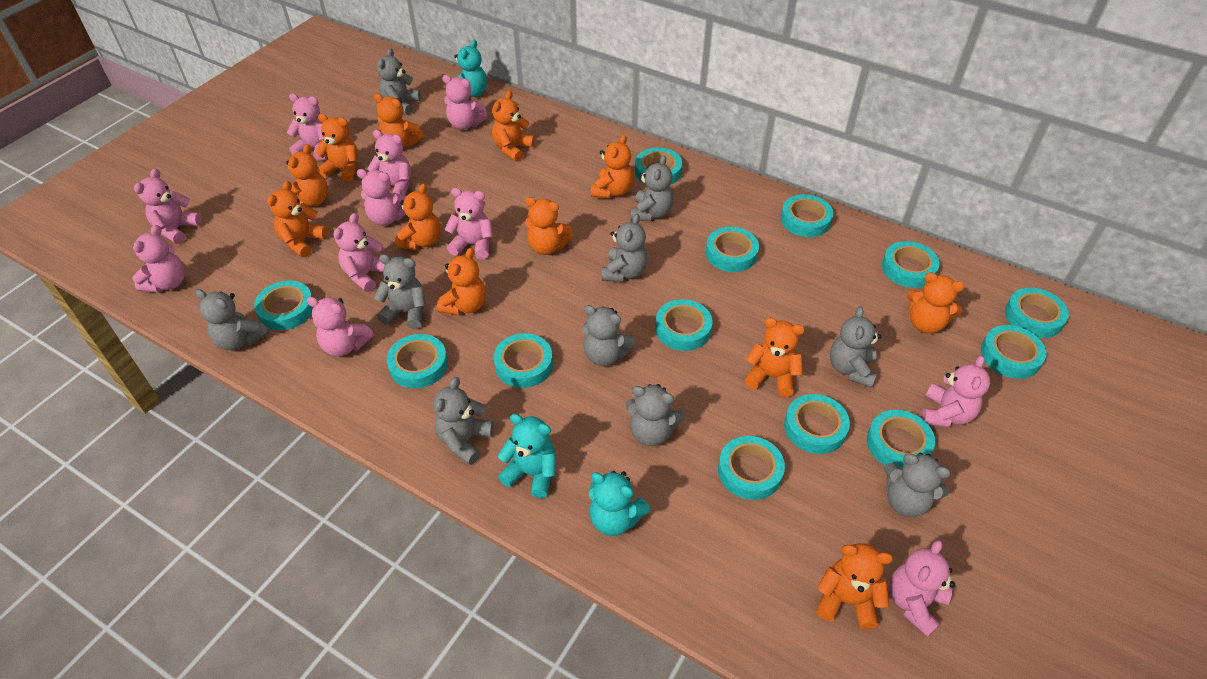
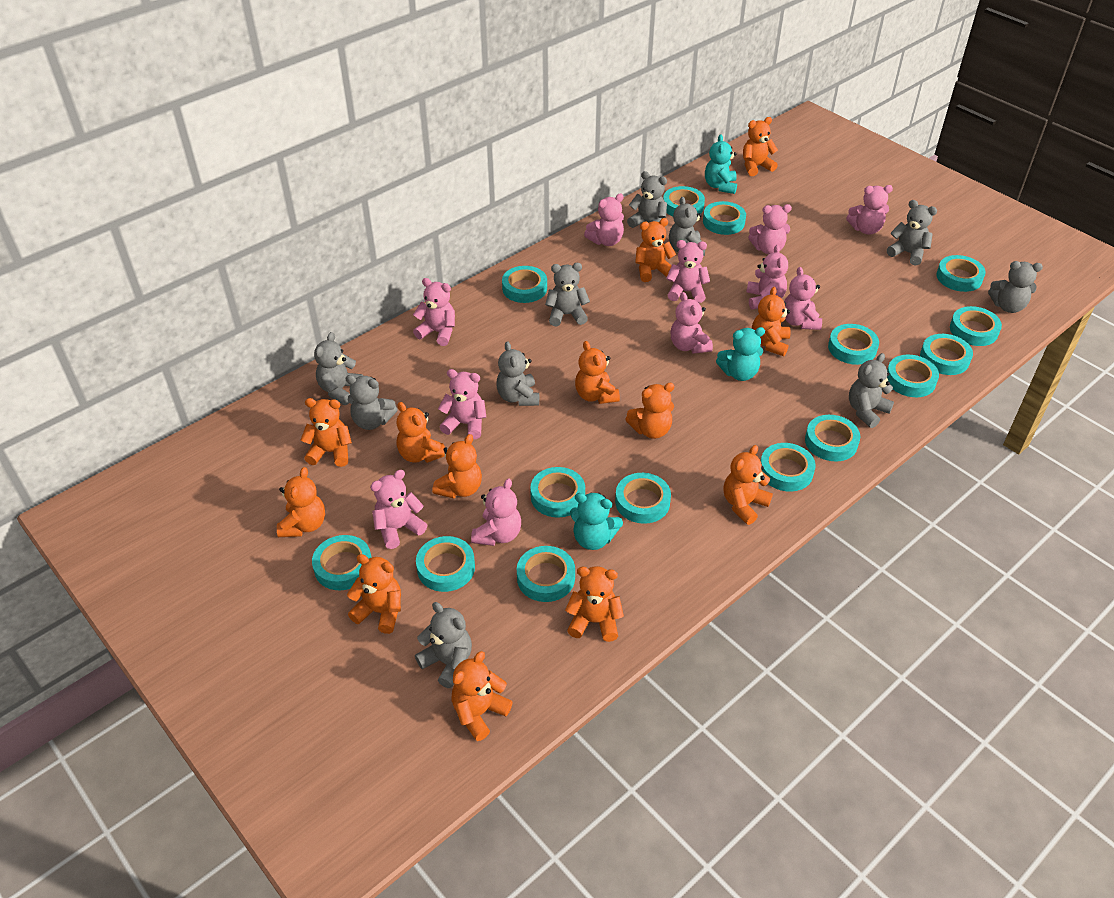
orange teddy bear: [267,181,327,257] [286,144,328,206] [315,114,358,183] [374,94,424,148] [395,183,440,250] [437,248,486,315] [492,90,535,161] [525,197,573,255] [591,135,633,199] [744,318,805,397] [816,543,893,629] [907,272,964,333] = 12 -> [277,467,325,537] [301,398,352,467] [347,554,401,634] [396,402,445,463] [432,434,482,498] [452,651,513,741] [565,566,624,642] [575,341,620,404] [625,383,674,439] [635,218,676,282] [723,445,773,525] [743,117,778,176] [752,287,791,356] = 13
turquoise tape: [254,280,313,330] [386,334,448,389] [494,333,553,388] [635,147,682,184] [655,299,712,351] [706,227,759,272] [718,436,785,500] [781,194,833,237] [784,394,850,454] [867,410,935,468] [882,241,940,288] [981,325,1047,379] [1005,288,1069,338] = 13 -> [312,535,372,590] [416,536,475,592] [502,266,547,303] [517,546,575,602] [530,467,585,518] [615,473,671,524] [663,186,705,216] [703,201,746,235] [761,443,816,492] [805,415,860,462] [828,324,879,365] [887,355,939,397] [920,334,973,375] [936,255,986,292] [950,306,1002,346] = 15

